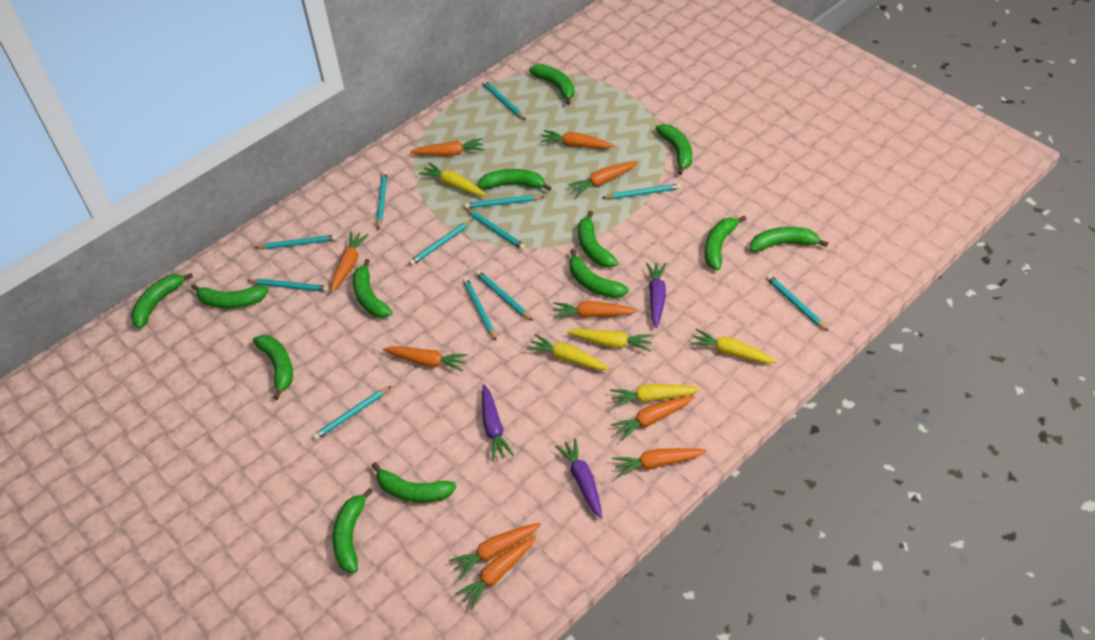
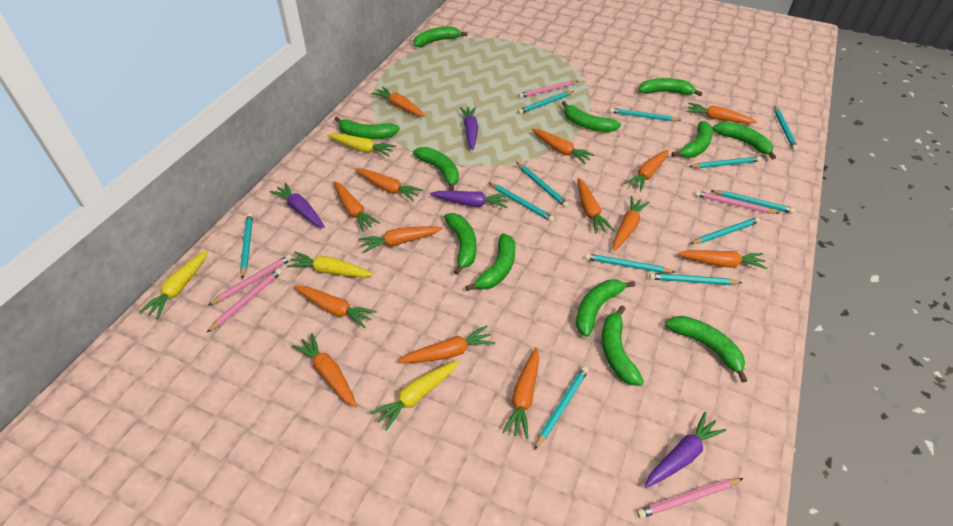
green banana: [131,273,193,329] [191,284,269,309] [253,335,293,400] [333,488,373,573] [353,259,392,318] [372,462,457,503] [478,169,551,191] [529,64,574,105] [569,249,629,298] [578,211,618,268] [655,124,692,175] [705,215,747,270] [750,227,828,252] = 13 -> [335,117,400,139] [413,147,459,191] [414,26,468,47] [444,213,476,275] [465,233,515,291] [562,101,621,132] [576,279,635,337] [601,306,644,386] [638,78,702,96] [665,316,748,383] [672,121,713,158] [713,122,776,159] = 12
orange carrot: [331,231,369,293] [383,346,468,371] [410,138,484,156] [449,523,541,579] [455,535,536,610] [540,130,614,148] [553,301,638,319] [568,161,638,196] [611,395,695,441] [612,448,706,477] = 10 -> [292,333,357,408] [294,286,376,328] [334,181,380,232] [355,169,423,201] [359,226,443,253] [371,86,425,117] [398,325,495,363] [502,347,539,439] [531,129,595,164] [577,178,614,234] [613,196,650,251] [624,150,669,192] [678,250,767,269] [686,103,757,124] = 14
pink pencil: none = 0 -> [206,268,282,333] [207,254,292,306] [519,81,578,98] [637,478,743,518] [695,191,780,214] = 5
purple carrot: [482,384,514,461] [555,438,602,519] [646,263,666,328] = 3 -> [270,183,325,228] [430,191,509,208] [460,106,478,150] [645,412,726,488] = 4
yellow carrot: [419,162,486,196] [527,334,610,370] [567,329,653,351] [610,384,700,408] [690,329,777,363] = 5 -> [139,250,208,319] [286,252,374,278] [327,133,396,157] [370,360,459,431] = 4

